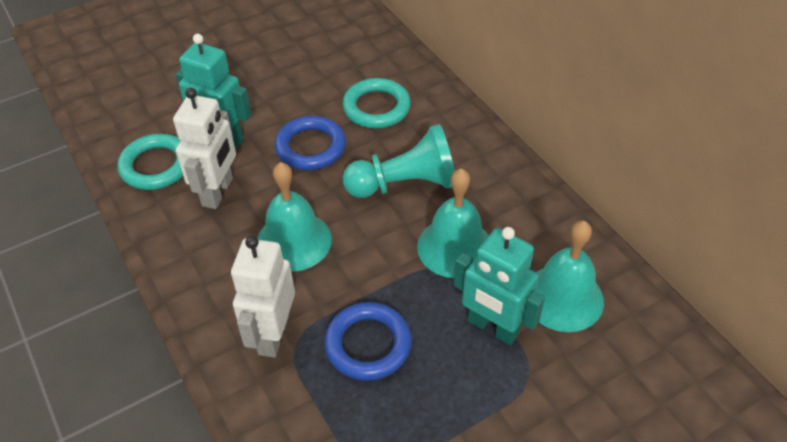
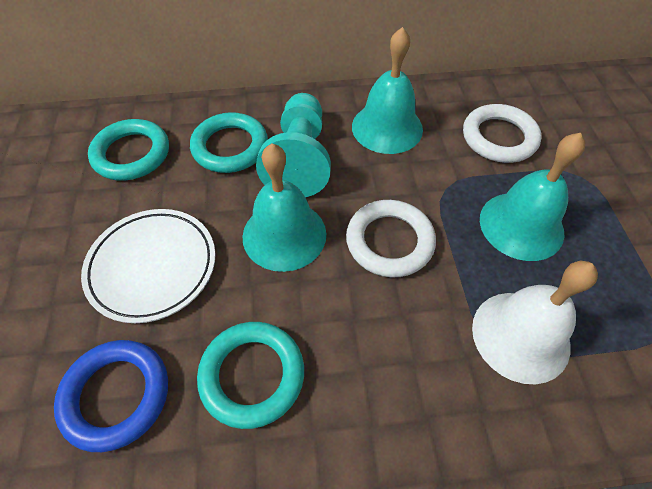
blue ring: [275,116,346,170] [324,302,412,381] = 2 -> [54,340,168,452] = 1
turquoise ring: [118,134,183,190] [342,78,411,128] = 2 -> [88,119,169,181] [190,112,268,173] [197,322,304,429] = 3
turquoise robot: [176,34,252,149] [453,227,545,345] = 2 -> none = 0
white bell: none = 0 -> [472,260,598,384] = 1
white plate: none = 0 -> [81,209,216,323] = 1
white ring: none = 0 -> [346,200,436,278] [463,104,542,163] = 2
white robot: [173,88,236,209] [231,236,295,358] = 2 -> none = 0

